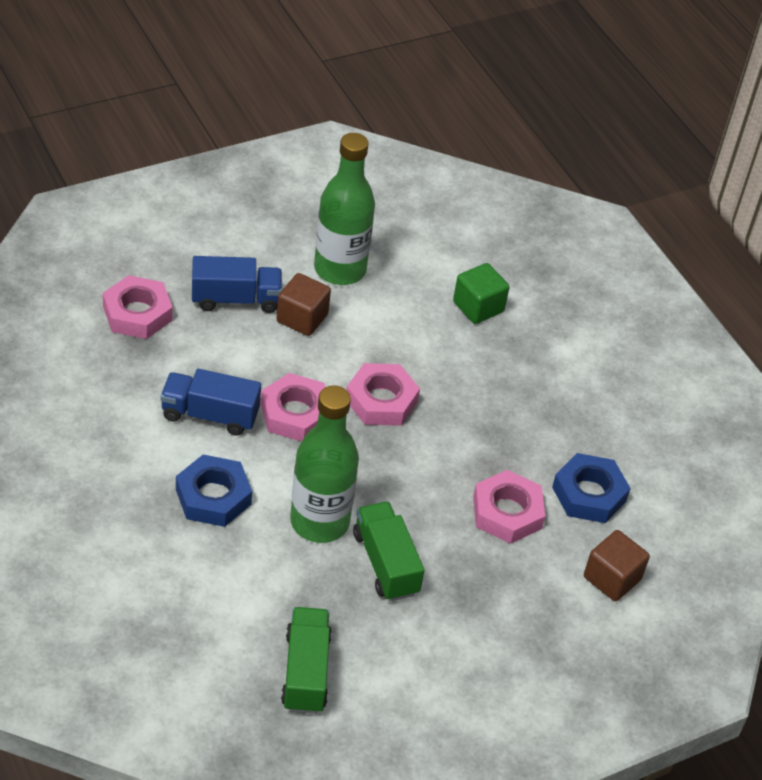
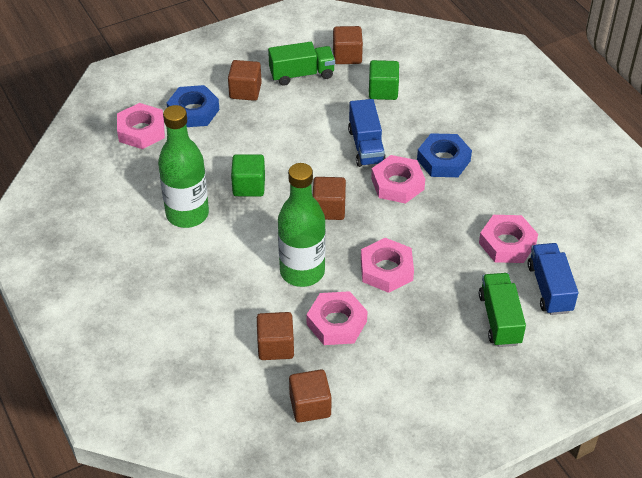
brown cube: [276,273,331,336] [584,530,650,601] = 2 -> [228,60,262,101] [257,312,294,360] [289,370,331,423] [313,177,346,220] [333,26,363,64] = 5
green cube: [453,263,510,324] = 1 -> [231,154,265,196] [369,60,399,100] = 2
pink nut: [103,275,173,339] [261,373,325,441] [346,363,420,426] [473,470,545,544] = 4 -> [117,103,165,149] [306,291,368,345] [361,238,414,293] [371,155,425,204] [479,215,538,263] = 5

